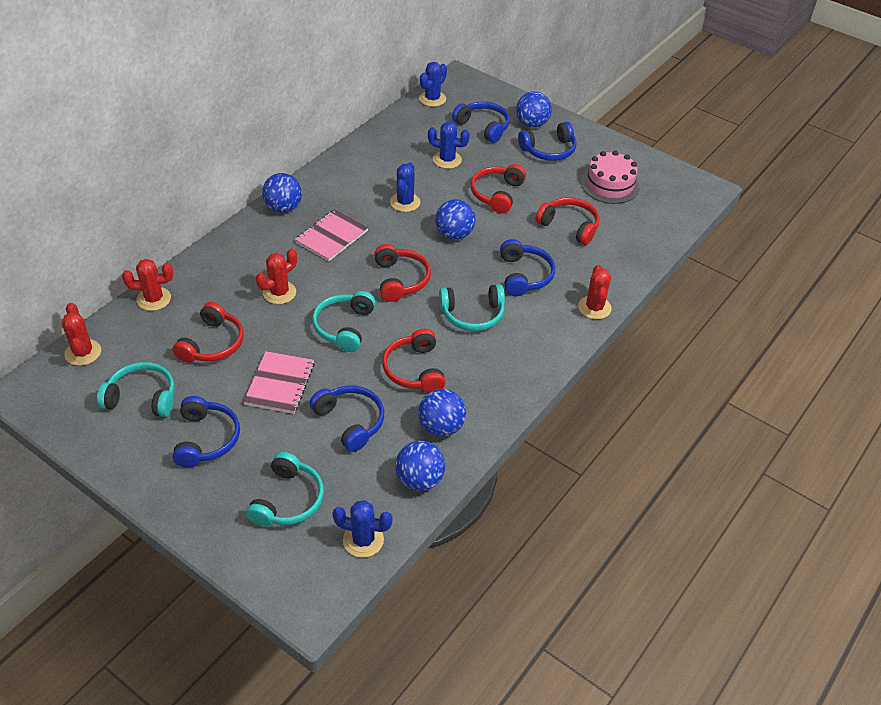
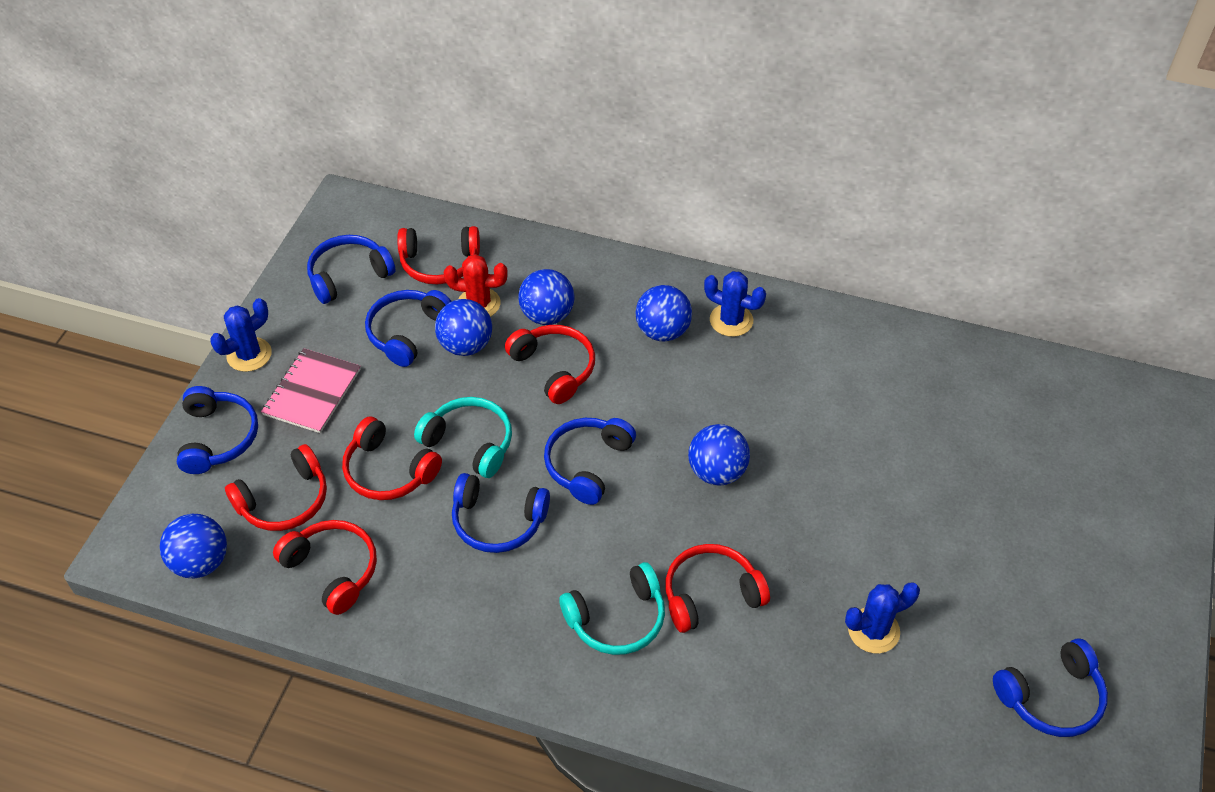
blue cactus: [332,500,393,558] [390,162,421,212] [419,62,447,107] [428,122,470,169] = 4 -> [210,298,272,372] [704,271,766,337] [845,583,920,654] = 3
blue headphones: [173,396,240,468] [309,385,384,452] [452,101,510,143] [500,239,555,296] [518,122,577,161] = 5 -> [177,386,258,474] [307,235,396,304] [365,290,452,367] [452,473,550,553] [544,418,636,505] [993,638,1108,737] = 6
pink cake: [581,150,640,204] = 1 -> none = 0
pink notebook: [244,351,315,414] [295,209,369,261] = 2 -> [261,348,361,433] = 1
red cactus: [62,303,101,366] [122,259,173,311] [256,248,297,304] [578,265,612,319] = 4 -> [444,254,508,317] = 1
red headphones: [173,302,244,363] [374,244,431,302] [382,329,445,393] [471,164,526,214] [536,197,600,245] = 5 -> [225,444,327,531] [273,520,377,615] [342,416,442,500] [397,226,480,285] [505,325,595,404] [665,544,770,633] = 6
turquoise headphones: [97,362,175,417] [246,452,324,527] [312,291,376,352] [439,284,505,331] = 4 -> [414,397,512,478] [559,562,665,655] = 2

